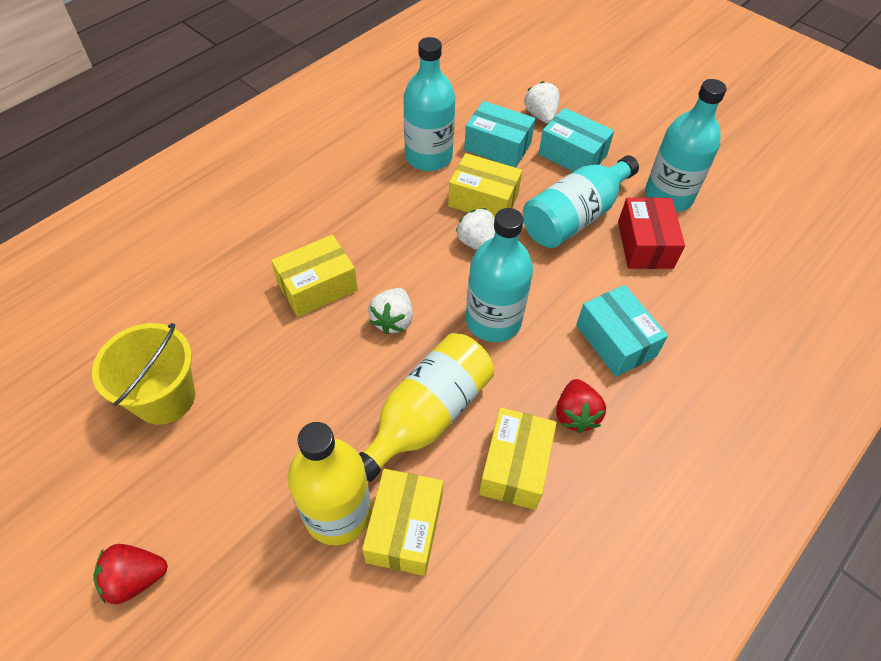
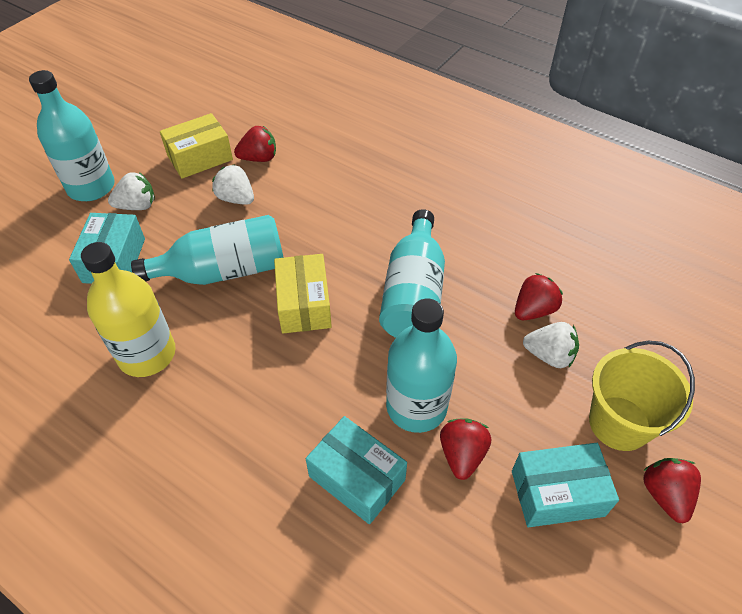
red box: [618,197,685,269] = 1 -> none = 0
red strawberry: [93,544,168,605] [556,379,606,433] = 2 -> [234,126,276,162] [440,418,491,480] [515,273,563,320] [643,458,701,523] = 4
yellow bottle: [288,422,372,545] [359,333,494,482] = 2 -> [81,242,176,377] = 1
yellow box: [271,235,358,317] [362,469,443,576] [448,153,522,218] [479,408,556,510] = 4 -> [160,113,233,179] [274,254,332,333] = 2

